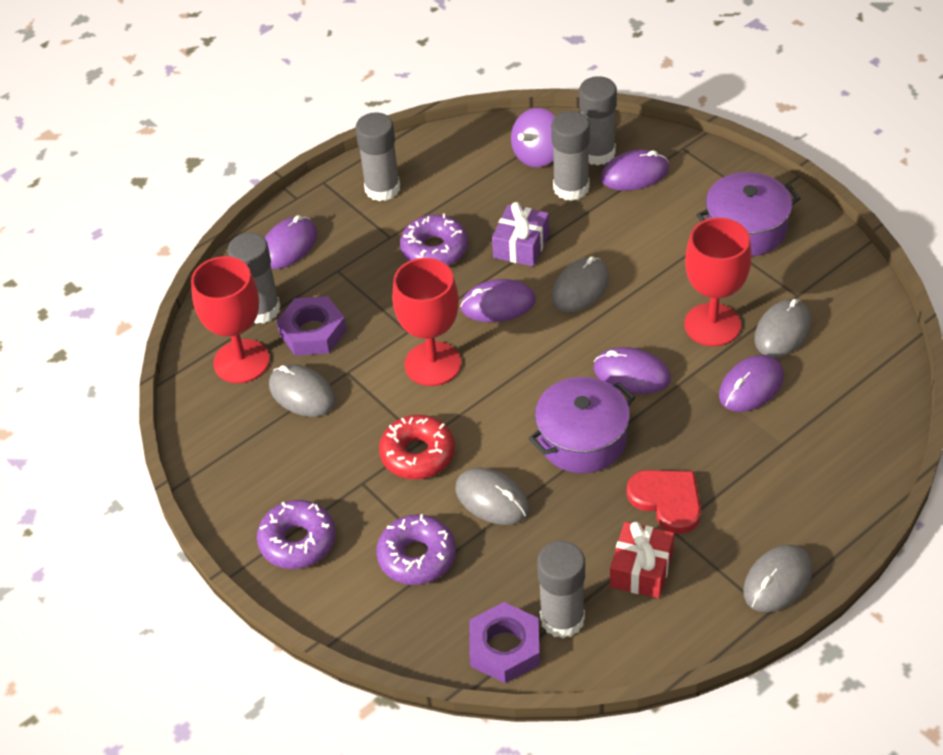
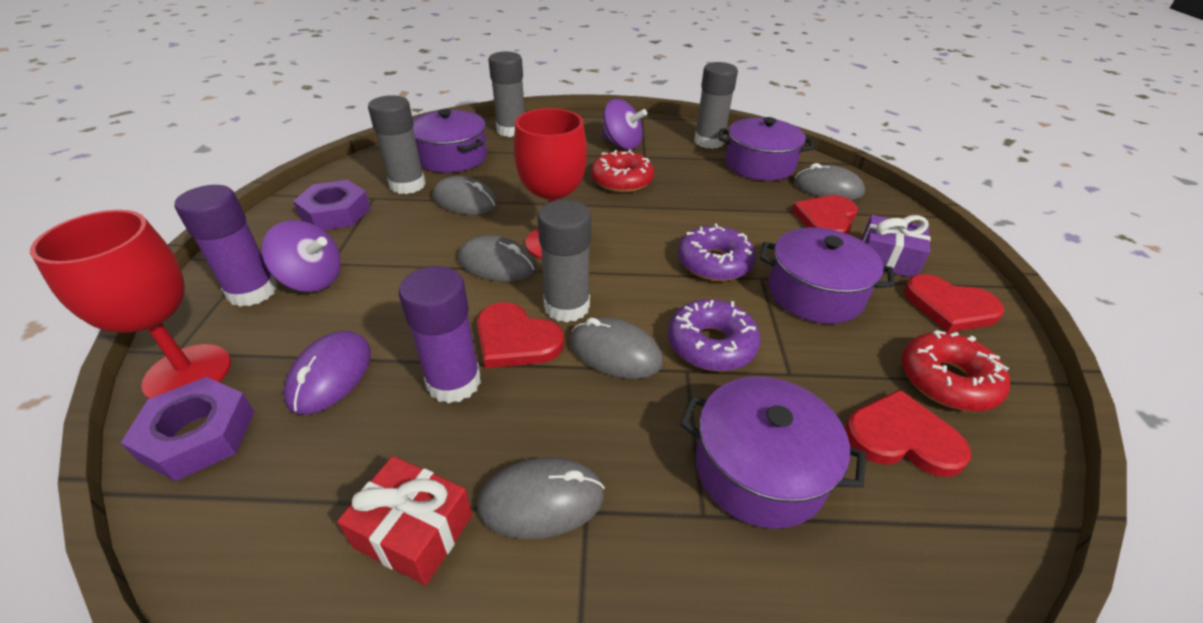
grey glue stick: [227,233,280,324] [355,112,400,201] [537,541,585,638] [551,111,590,201] [579,76,617,165] = 5 -> [368,95,426,194] [488,52,525,137] [538,200,591,323] [694,62,738,149] = 4
purple donut: [257,500,336,569] [376,514,456,585] [400,213,468,266] = 3 -> [668,299,760,371] [678,224,756,281] = 2
purple glue stick: none = 0 -> [174,185,277,307] [399,266,481,403] = 2
purple mouse: [264,215,317,269] [460,279,536,322] [593,347,671,394] [600,149,669,191] [719,355,784,412] = 5 -> [284,331,371,414] = 1
purple pot: [528,377,635,473] [696,172,801,256] = 2 -> [413,109,487,173] [680,377,866,529] [719,117,814,181] [760,227,895,324] = 4
purple spinning top: [511,108,555,167] = 1 -> [262,220,341,292] [602,99,647,150] = 2
red donut: [379,415,455,479] = 1 -> [591,150,654,193] [901,330,1010,411] = 2
red goblet: [191,256,270,383] [392,258,461,386] [684,218,752,346] = 3 -> [30,210,231,399] [514,108,587,259] = 2
red heart: [627,470,701,534] = 1 -> [477,302,564,368] [792,195,858,234] [845,389,971,477] [904,274,1004,332] = 4

